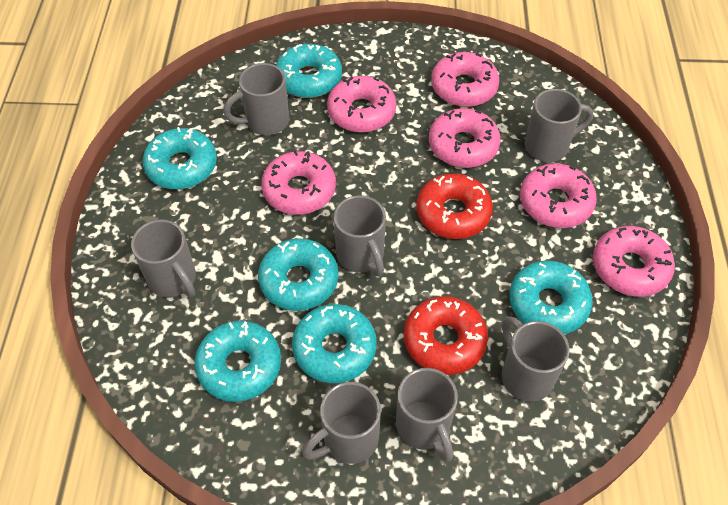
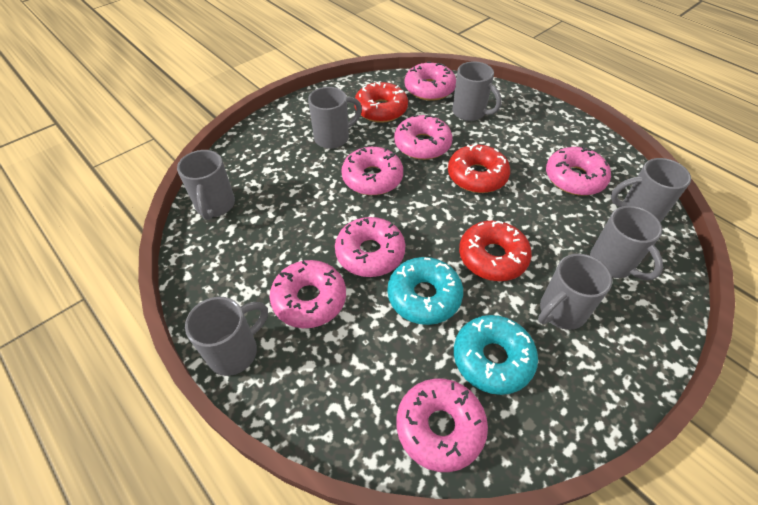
pink donut: [261,150,336,215] [327,76,396,133] [429,108,501,168] [431,52,499,107] [520,163,597,228] [593,226,675,297] = 6 -> [270,260,346,328] [335,217,405,277] [341,147,403,195] [394,115,452,160] [397,379,488,472] [405,62,456,101] [546,146,611,195] = 7
red donut: [404,296,488,375] [416,173,493,239] = 2 -> [354,82,408,123] [448,144,510,193] [459,221,532,281] = 3
turquoise donut: [143,127,217,189] [195,321,281,402] [258,238,338,311] [276,44,342,98] [292,304,377,383] [509,261,593,334] = 6 -> [388,257,463,325] [454,315,538,395] = 2

